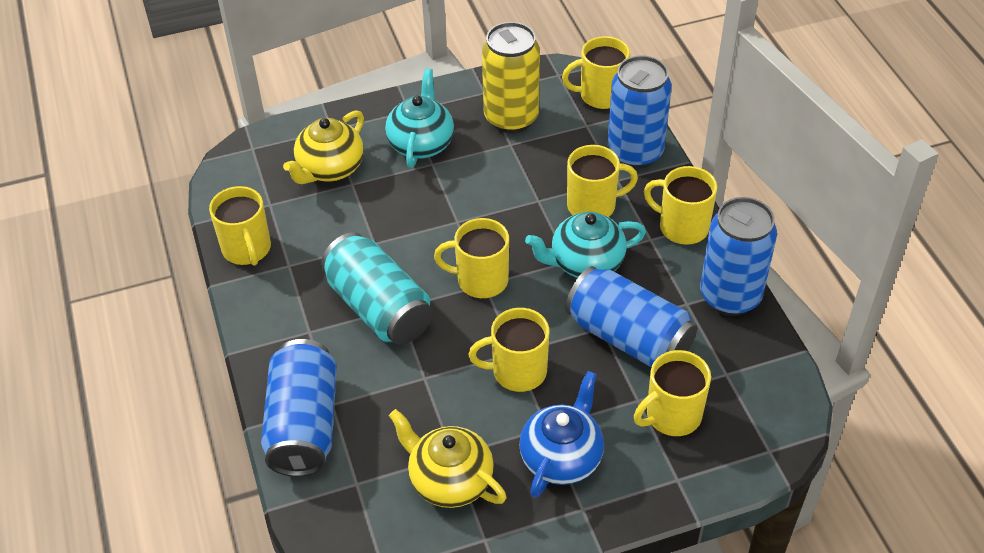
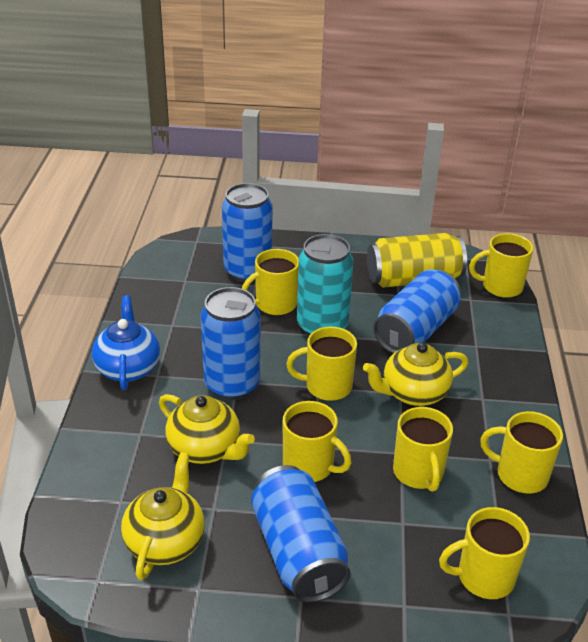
turquoise teapot: [385,69,454,168] [525,212,646,278] = 2 -> none = 0
yellow teapot: [283,110,364,184] [389,409,507,508] = 2 -> [121,452,205,580] [159,394,255,464] [363,342,468,406] = 3

